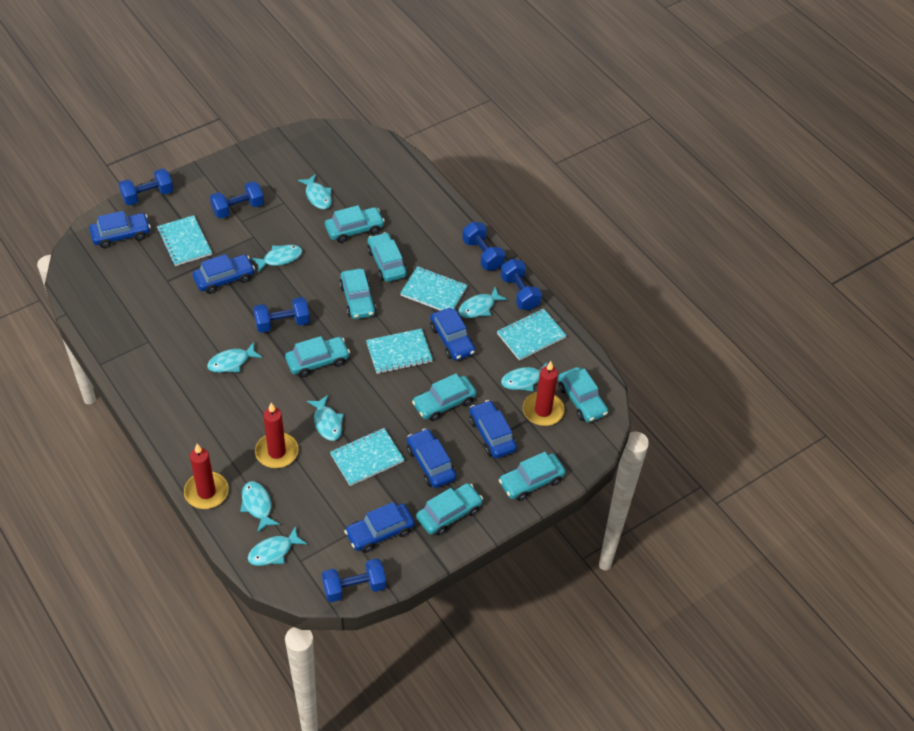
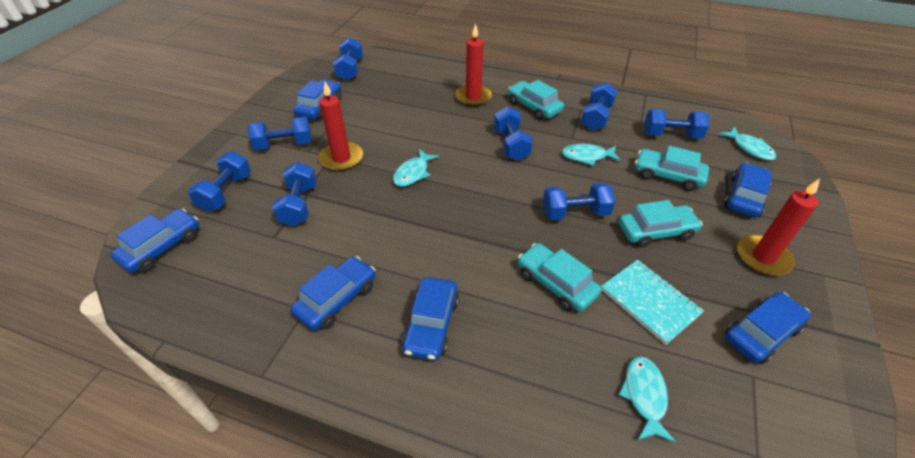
blue dumbbell: [119,168,173,206] [210,181,264,219] [253,297,310,333] [322,559,386,602] [462,222,505,270] [500,259,542,310] = 6 -> [188,151,251,212] [248,117,312,150] [272,162,317,226] [333,37,363,81] [494,106,533,161] [543,183,615,220] [581,82,617,131] [645,109,709,139] = 8
turquoise car: [285,336,350,377] [325,205,385,243] [339,268,376,319] [367,232,407,282] [412,374,476,421] [416,483,483,536] [499,452,565,501] [558,367,608,422] = 8 -> [508,80,564,120] [518,243,601,312] [619,200,703,248] [635,146,709,191] = 4
turquoise fish: [207,342,262,373] [240,481,280,533] [248,526,307,566] [251,245,302,273] [298,174,332,209] [307,395,344,441] [459,287,508,318] [501,362,547,391] = 8 -> [393,149,439,187] [562,144,621,166] [619,356,676,443] [719,126,776,161] = 4
turquoise notebook: [157,215,212,266] [330,428,405,486] [366,328,433,374] [400,266,468,311] [497,309,567,361] = 5 -> [601,259,704,345] = 1

